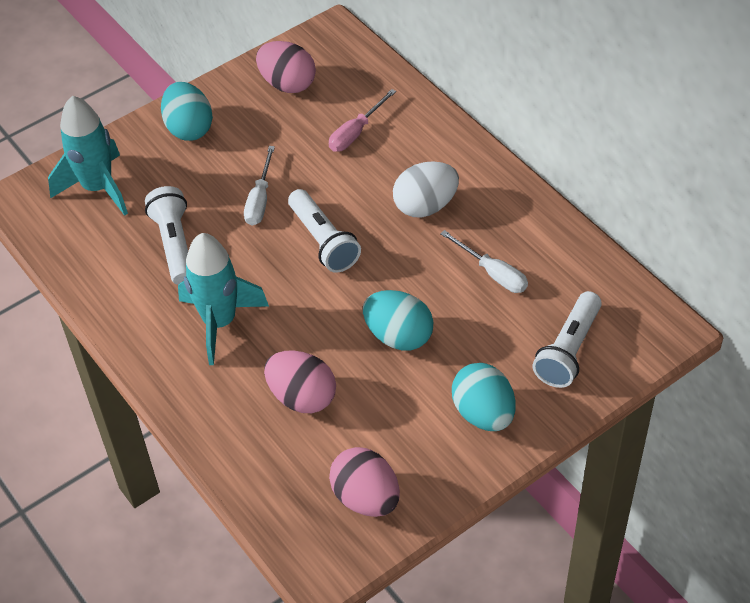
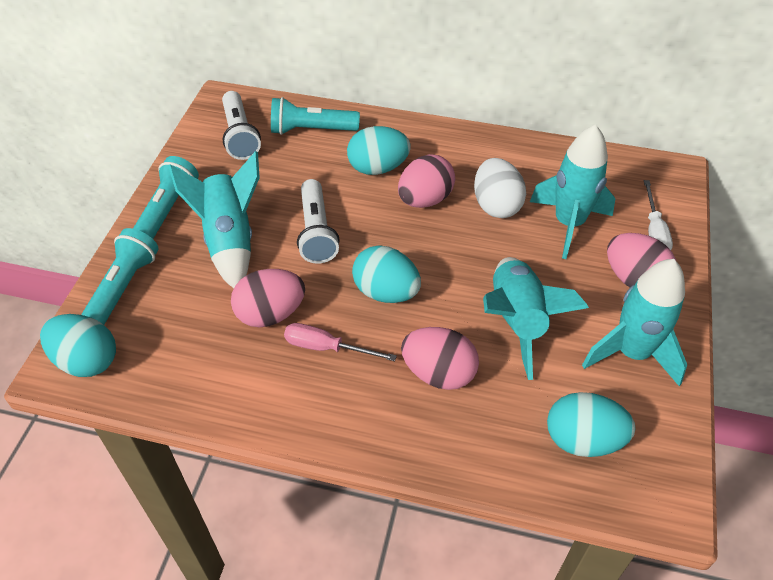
pink egg: [256,41,316,93] [264,350,336,413] [329,447,400,517] = 3 -> [231,269,305,327] [398,154,455,208] [401,327,479,390] [607,233,676,287] = 4
turquoise egg: [161,82,213,141] [363,290,433,351] [452,363,515,431] = 3 -> [40,314,116,377] [347,126,411,175] [352,246,421,303] [547,392,635,457] = 4
turquoise flashlight: none = 0 -> [81,228,158,325] [133,156,199,239] [271,97,360,135] = 3
turquoise rocket: [48,96,128,216] [178,233,269,365] = 2 -> [168,151,260,288] [483,257,589,380] [530,124,615,259] [582,259,687,386] = 4
white flashlight: [145,186,188,285] [288,189,361,273] [533,291,602,388] = 3 -> [222,91,261,160] [297,179,340,264] = 2
white screwdriver: [244,146,275,226] [440,230,528,293] = 2 -> [644,180,673,250] = 1

